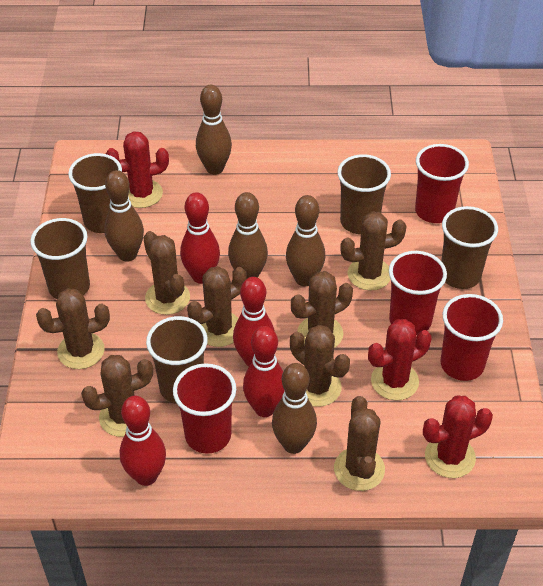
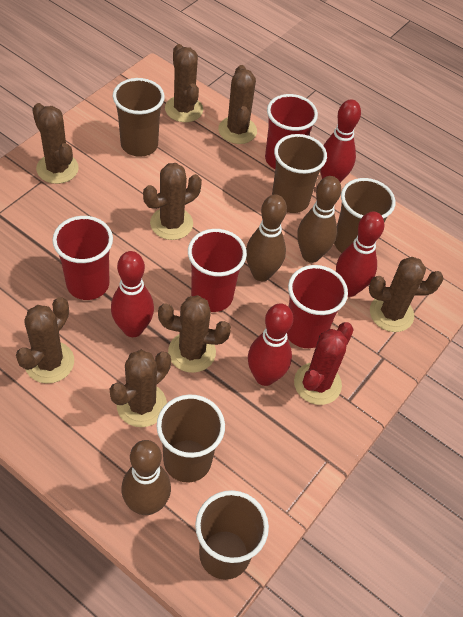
brown bowling pin: [105,170,144,262] [196,85,232,175] [228,192,268,279] [272,363,317,454] [286,195,325,286] = 5 -> [121,440,171,515] [246,194,287,281] [297,176,341,263] = 3
red cactus: [106,131,169,208] [368,319,432,400] [423,396,493,478] = 3 -> [294,322,354,405] = 1

